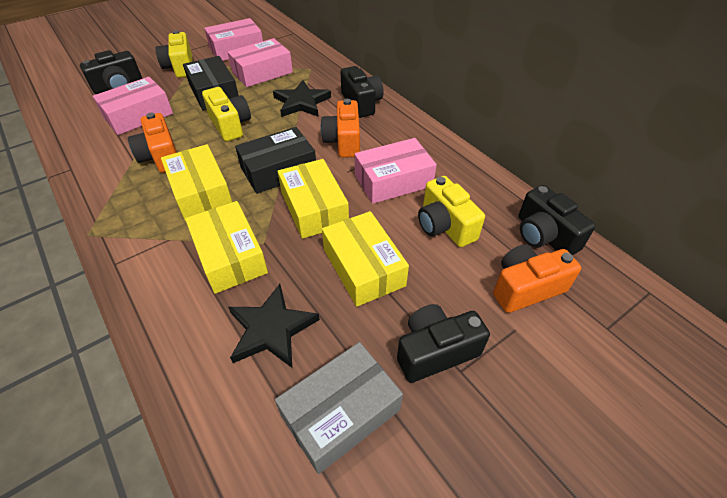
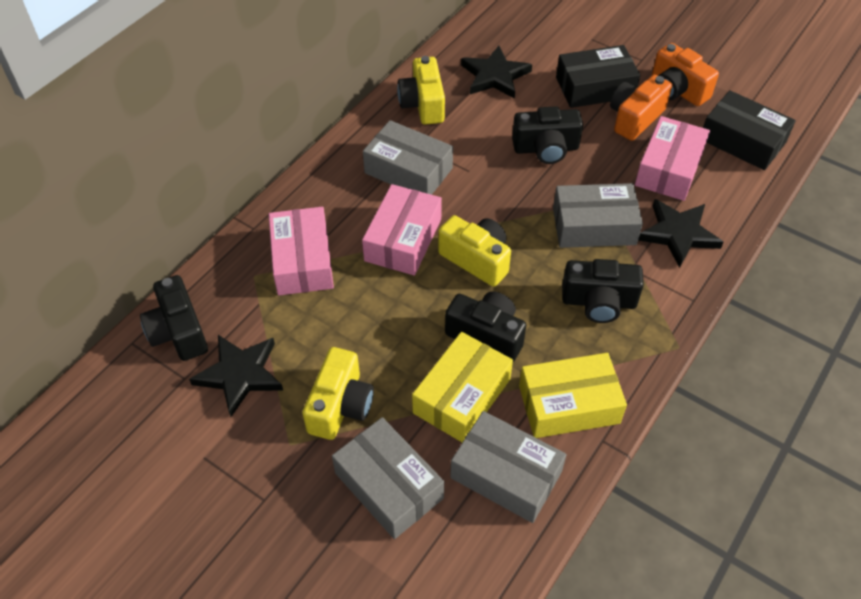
black star: [228,284,320,368] [273,80,331,117] = 2 -> [189,335,283,417] [461,46,532,99] [638,199,723,268] = 3
grey box: [275,342,403,474] = 1 -> [332,417,444,539] [363,120,453,195] [450,411,567,523] [553,183,643,248] = 4
orange camera: [128,113,177,173] [321,99,360,158] [493,245,581,313] = 3 -> [610,75,672,141] [652,43,719,106] = 2
pink box: [93,77,173,135] [204,18,263,61] [228,38,293,87] [355,138,437,204] = 4 -> [269,207,334,295] [362,184,442,276] [635,116,710,201] = 3
yellow box: [161,144,232,221] [185,201,268,294] [277,159,349,239] [322,211,409,307] = 4 -> [412,332,513,442] [519,353,627,438] = 2

